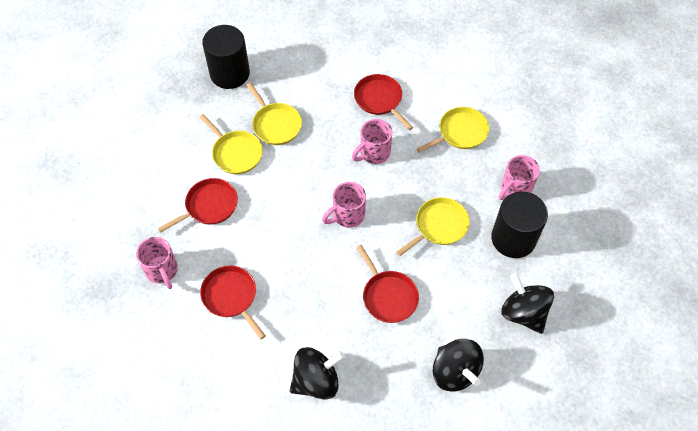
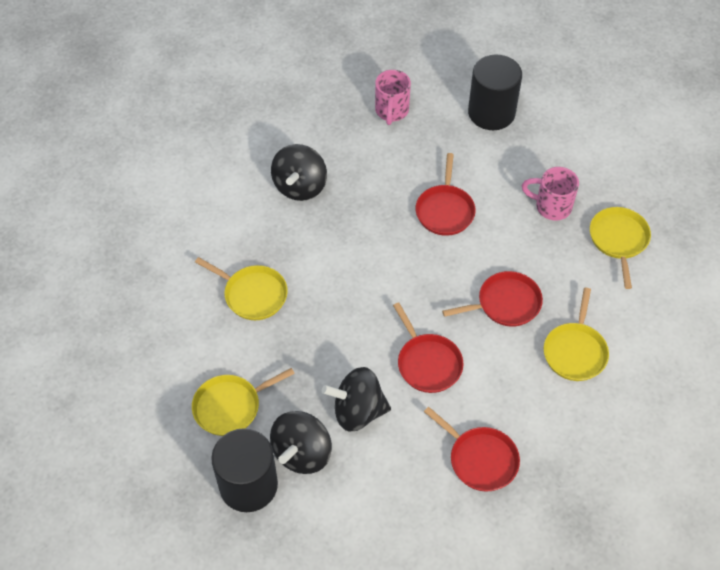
pink mug: [136,237,178,289] [322,182,366,228] [352,119,392,164] [499,155,540,200] = 4 -> [375,70,411,125] [522,167,579,220] = 2

